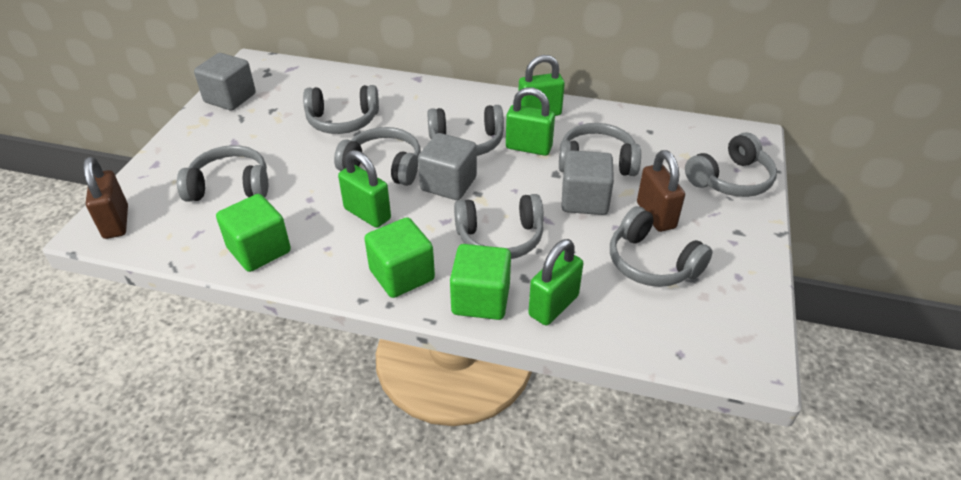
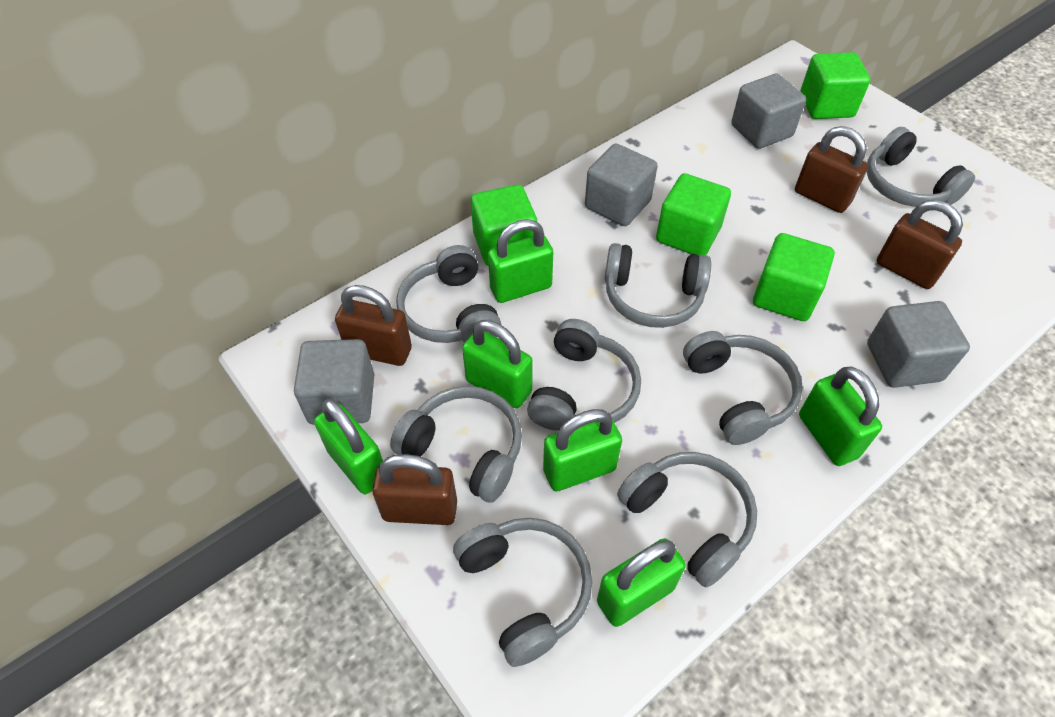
brown padlock: [83,157,128,239] [637,150,685,232] = 2 -> [335,285,412,366] [372,454,457,525] [795,126,868,213] [877,200,963,289] = 4
green cube: [216,194,291,272] [364,217,435,298] [450,244,511,320] = 3 -> [471,185,537,266] [656,173,731,256] [753,233,834,321] [800,52,870,119] = 4
green padlock: [338,150,391,228] [506,87,555,156] [518,55,565,116] [528,239,583,326] = 4 -> [314,399,383,494] [462,320,533,408] [488,219,553,303] [543,409,622,491] [597,538,686,627] [799,367,882,466] = 6
grey cube: [194,53,256,110] [418,133,477,200] [561,150,614,215] = 3 -> [294,339,374,425] [585,144,658,226] [731,74,806,149] [867,301,970,388] = 4

